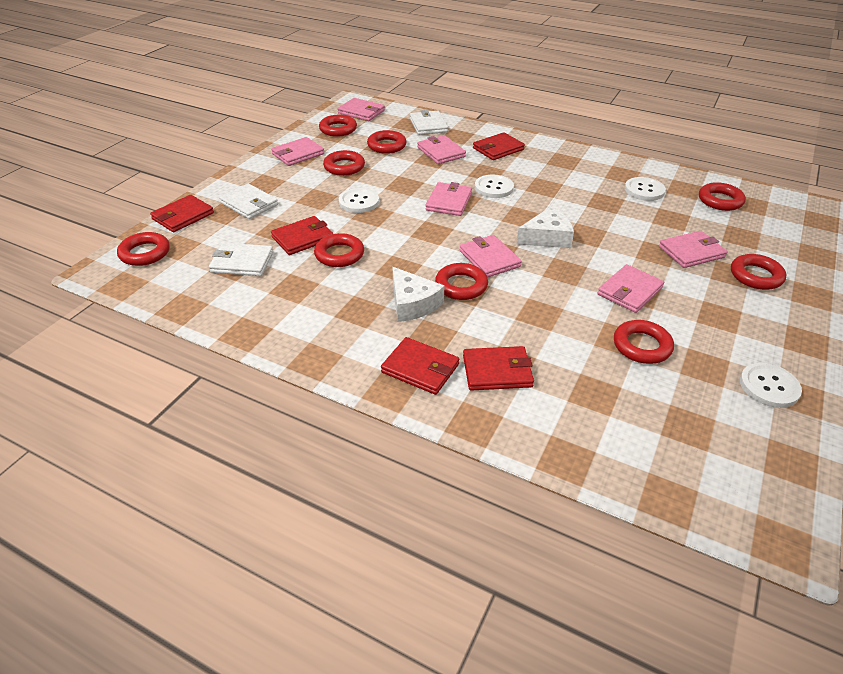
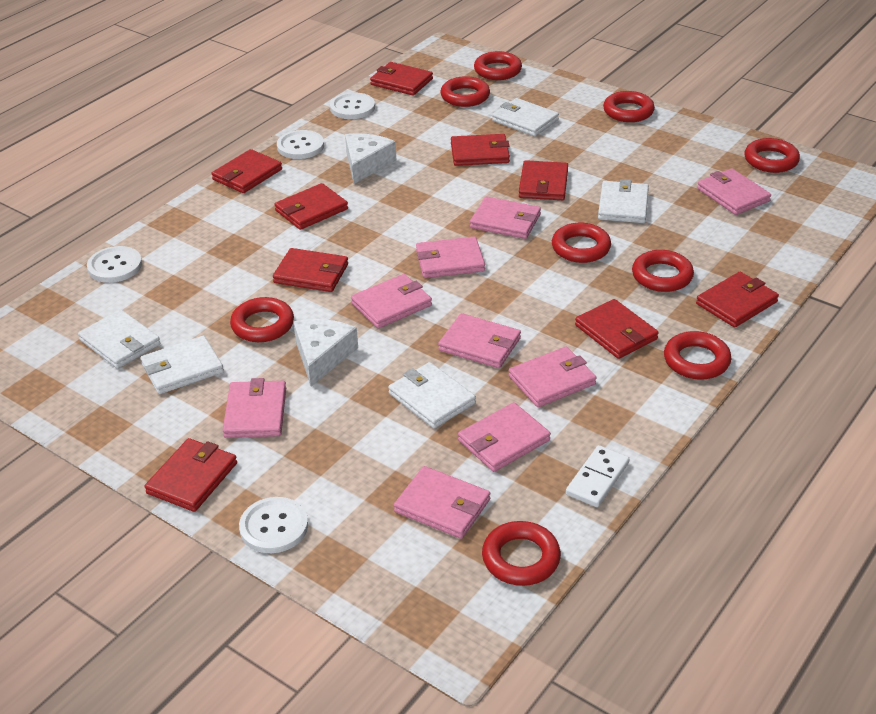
pink wallet: [271,137,324,166] [338,98,385,121] [417,135,466,164] [425,182,472,216] [460,235,522,278] [598,264,664,313] [659,231,727,268] = 7 -> [223,378,286,438] [351,274,432,329] [394,466,490,539] [416,236,485,278] [438,313,521,368] [458,402,551,472] [470,197,541,239] [509,347,597,407] [697,168,771,215] = 9
red wallet: [150,195,214,232] [271,216,333,255] [381,337,459,395] [463,346,534,391] [473,132,525,160] = 5 -> [144,438,237,512] [212,149,282,193] [273,248,348,292] [274,183,348,230] [370,62,433,96] [451,134,510,166] [519,160,568,200] [575,299,659,359] [696,272,779,328] = 9
white domino: none = 0 -> [566,445,629,507] = 1
white wallet: [209,243,273,276] [219,183,278,219] [410,110,448,135] = 3 -> [78,309,160,369] [140,336,224,394] [388,362,476,429] [492,98,559,137] [598,179,649,223] = 5

